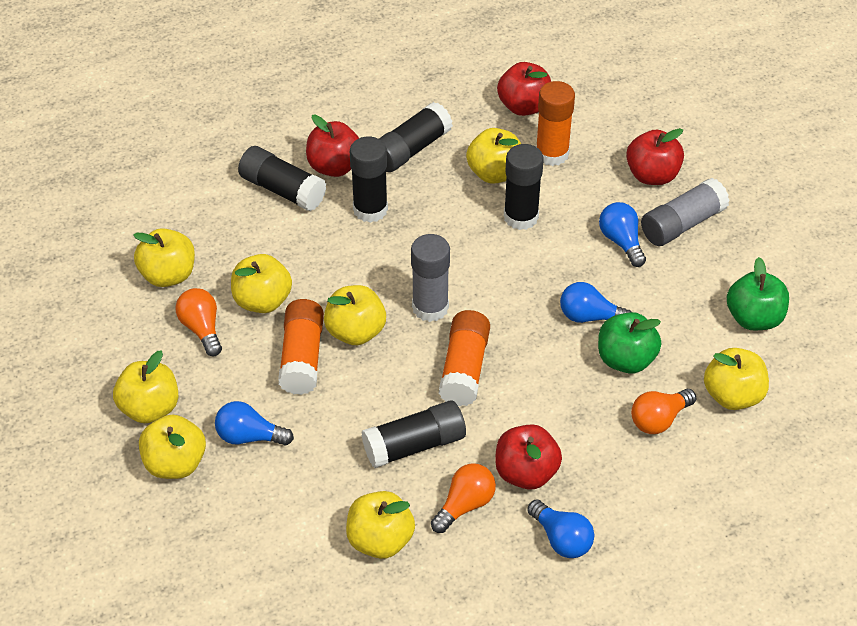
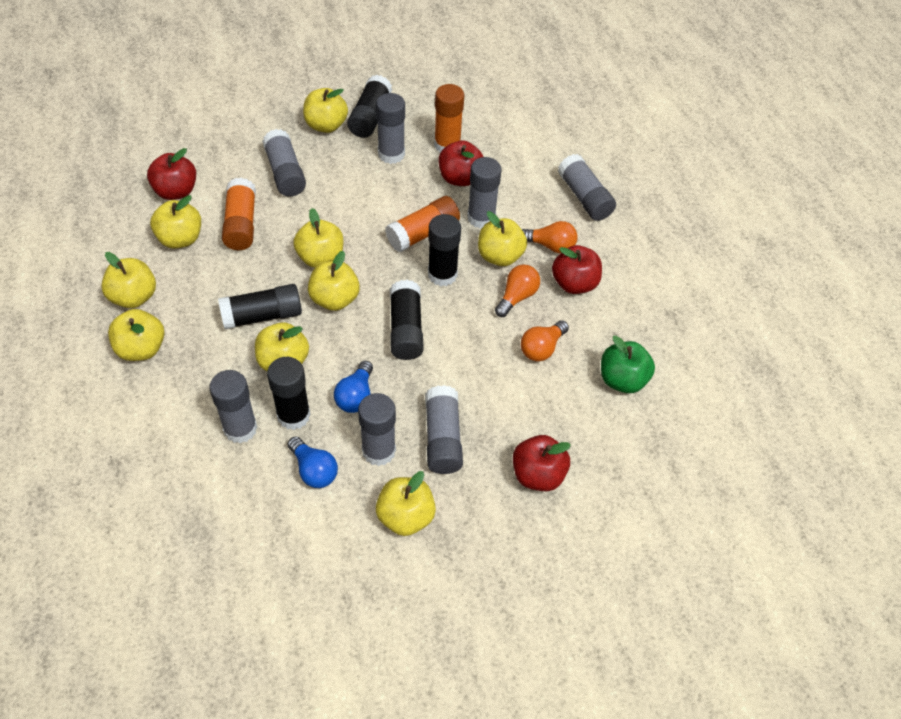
blue light bulb: [215,401,294,445] [527,500,594,558] [560,282,631,323] [599,202,646,267] = 4 -> [288,436,338,488] [334,361,373,413] = 2
green apple: [598,312,661,374] [727,257,789,330] = 2 -> [601,336,655,393] = 1
grey glue stick: [411,234,450,322] [641,178,730,246] = 2 -> [209,370,258,443] [262,129,306,197] [358,393,396,466] [376,93,405,164] [425,385,463,474] [467,157,502,229] [558,154,616,221] = 7
yellow apple: [113,350,178,423] [133,228,195,287] [139,414,206,479] [231,254,292,313] [324,285,386,345] [346,491,415,559] [466,128,521,184] [704,348,769,410] = 8 -> [101,252,156,308] [108,309,164,361] [150,195,201,249] [255,322,309,371] [293,208,343,268] [303,88,348,133] [308,251,360,311] [376,471,436,536] [478,211,527,266] = 9

